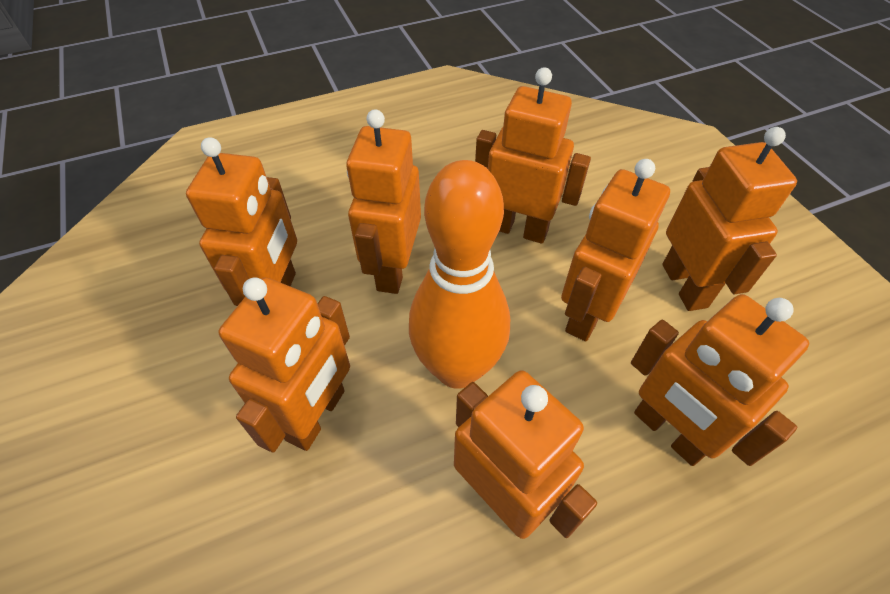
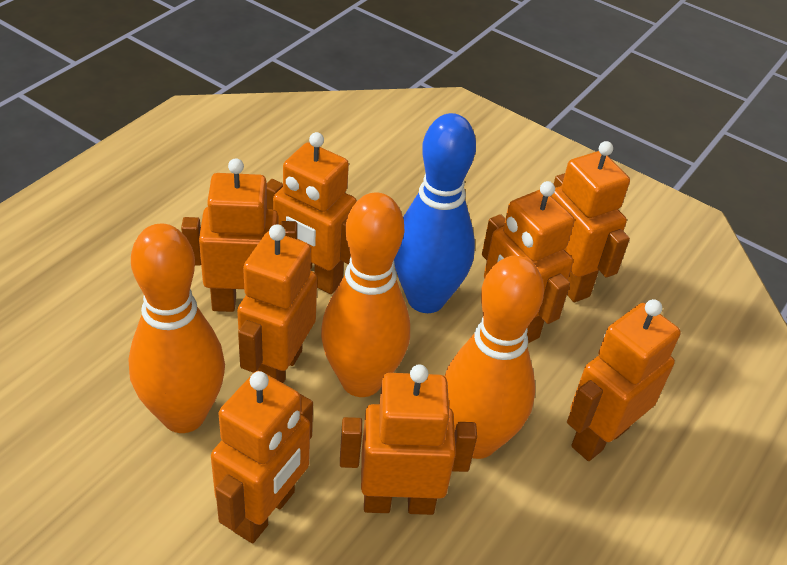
blue bowling pin: none = 0 -> [394,113,476,313] = 1
orange bowling pin: [409,160,510,389] = 1 -> [128,224,225,433] [321,192,410,397] [445,256,544,459] = 3

